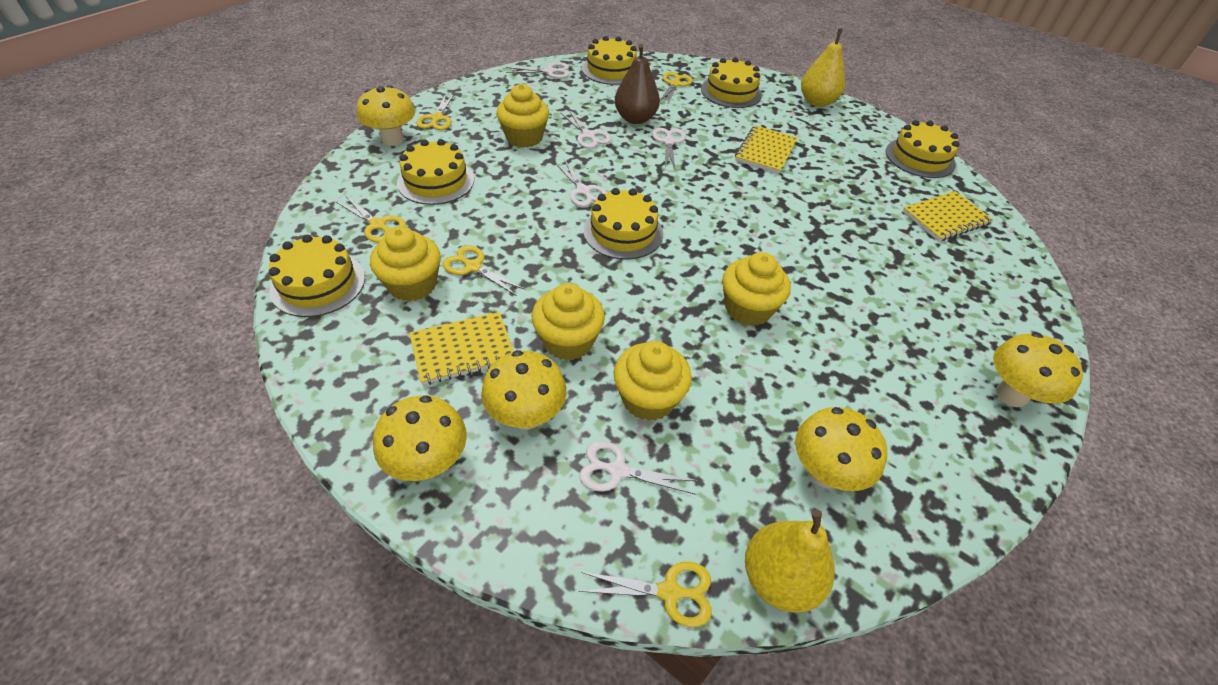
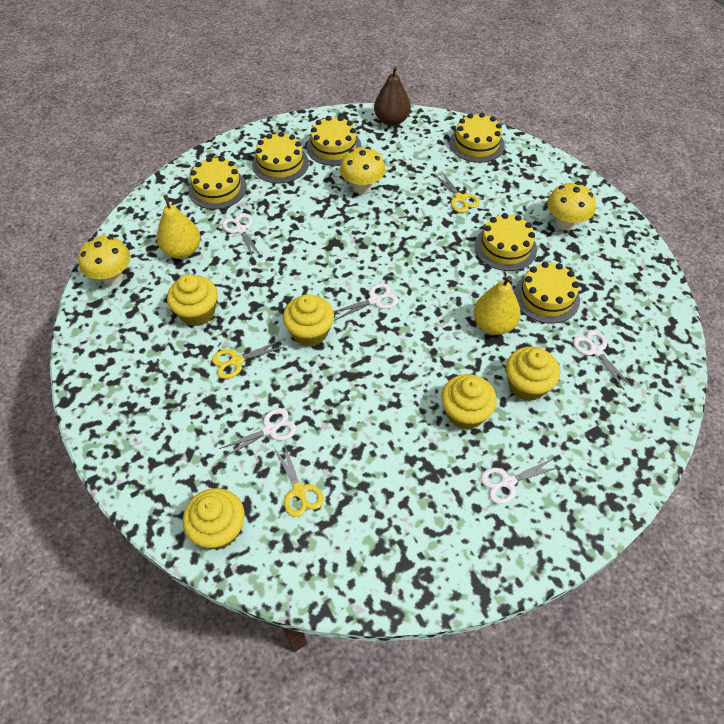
yellow mushroom: [357,85,415,146] [373,395,467,481] [481,350,567,430] [795,407,887,491] [993,332,1083,407] = 5 -> [78,236,130,285] [340,147,385,194] [547,182,596,230] = 3
yellow notebook: [409,312,514,385] [735,125,798,174] [902,191,993,241] = 3 -> none = 0
yellow scissors: [336,196,406,243] [416,93,455,130] [443,245,525,296] [579,562,712,627] [660,72,693,105] = 5 -> [212,340,284,379] [274,444,323,517] [434,171,480,213] = 3

